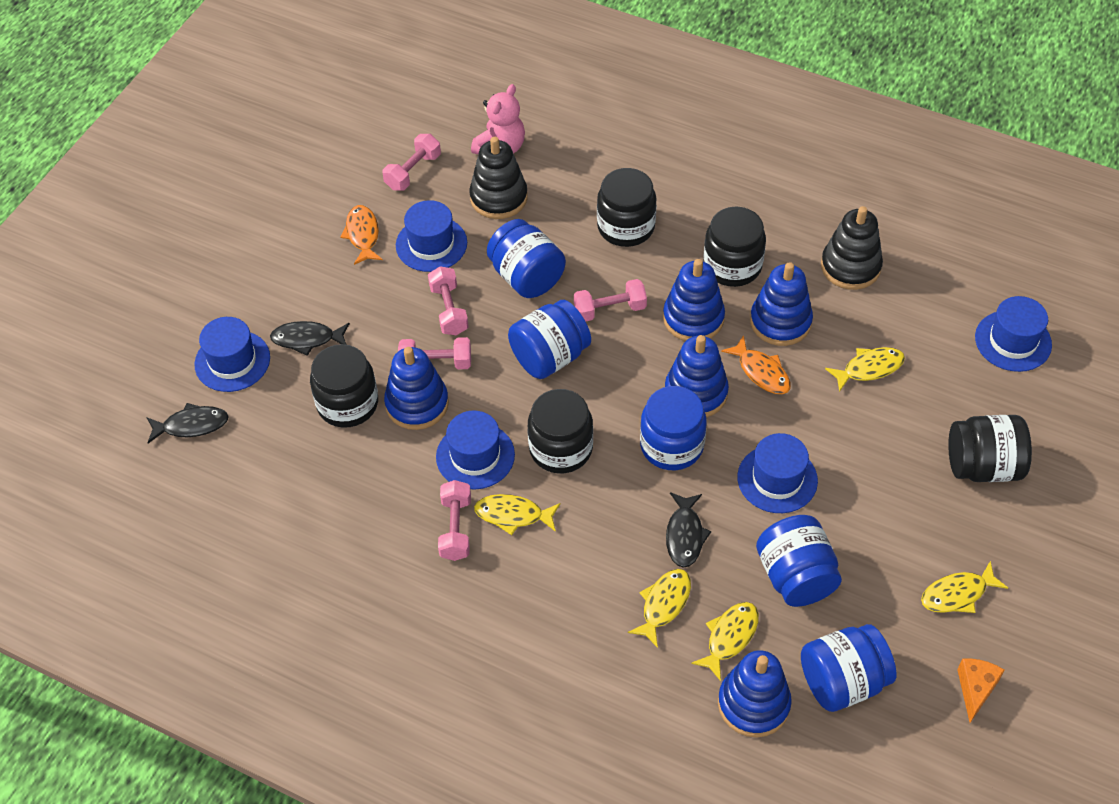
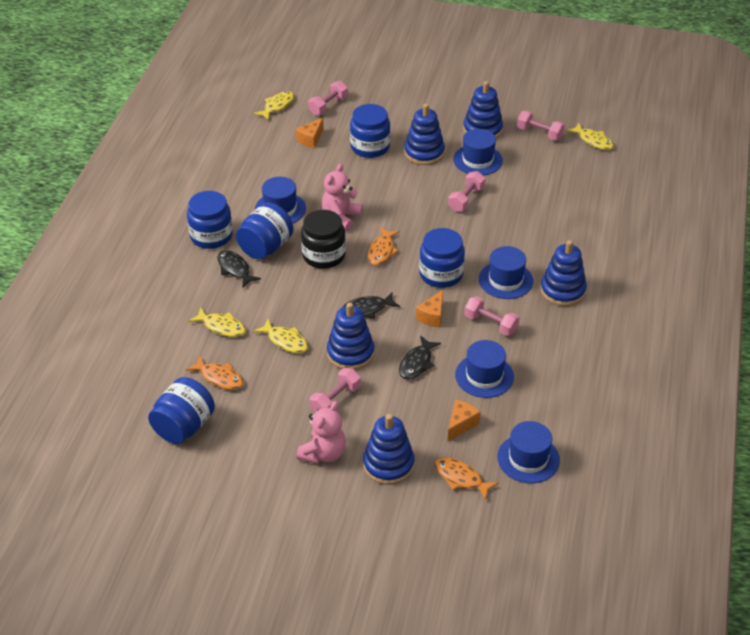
black jar: [310,344,378,428] [528,389,593,473] [597,168,657,247] [703,207,766,287] [948,415,1032,482] = 5 -> [301,210,346,269] = 1
black stacking toy: [469,137,528,219] [821,206,883,290] = 2 -> none = 0
orange cheese: [957,659,1005,723] = 1 -> [296,118,323,148] [416,290,443,328] [448,400,481,441] = 3
orange fish: [340,205,383,265] [721,335,791,394] = 2 -> [185,356,244,390] [368,228,400,265] [434,458,499,501] = 3
pink teddy bear: [471,84,525,154] = 1 -> [297,401,346,464] [322,164,363,231] = 2
yellow fish: [474,494,560,535] [628,569,691,648] [691,602,759,681] [825,347,905,392] [921,561,1008,613] = 5 -> [188,308,246,337] [253,319,308,353] [254,91,294,120] [567,123,614,150] = 4

